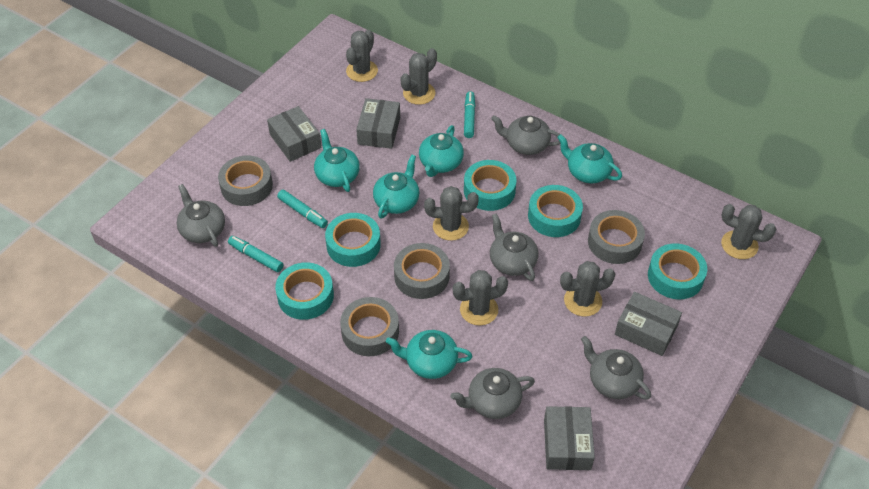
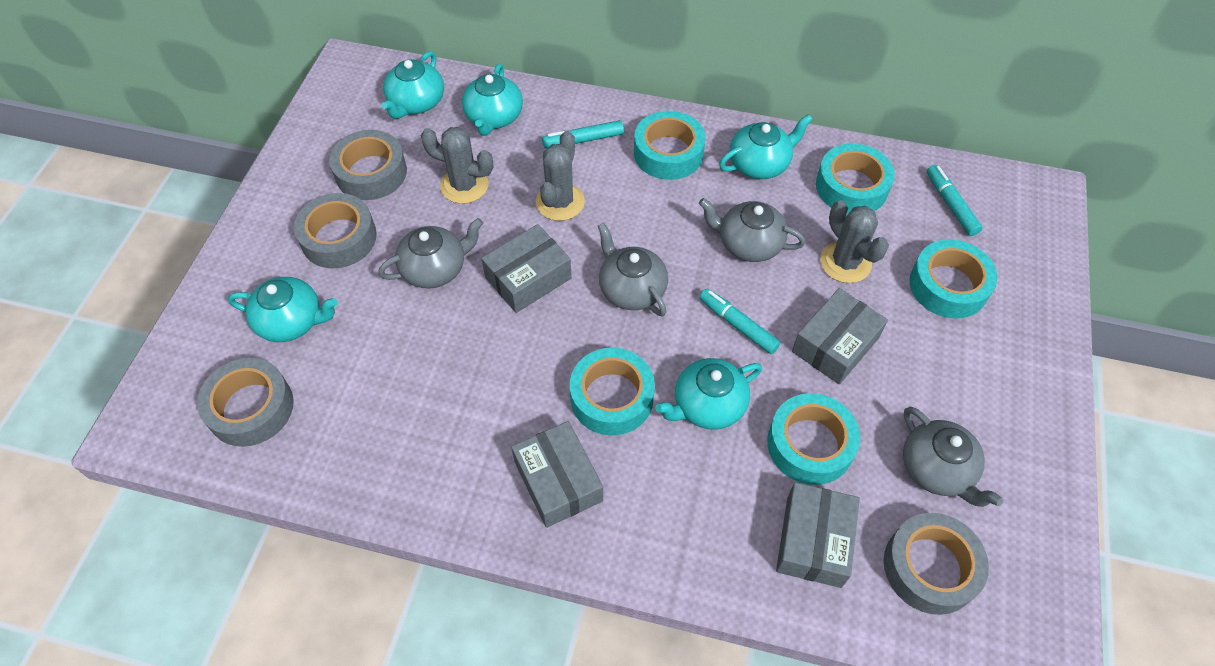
grey cactus: [346,30,378,82] [400,48,437,105] [424,186,479,241] [453,270,508,325] [560,261,615,317] [721,204,776,259] = 6 -> [421,127,493,204] [536,131,585,221] [820,200,889,283] = 3
grey teapot: [177,184,225,247] [450,368,535,419] [490,214,538,281] [491,115,560,155] [581,336,651,400] = 5 -> [378,218,483,288] [598,223,668,317] [699,198,806,262] [903,407,1003,507] = 4

